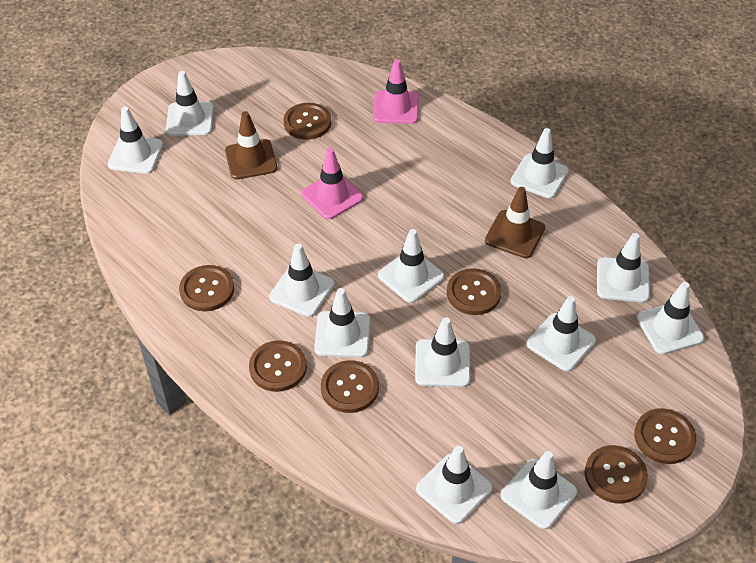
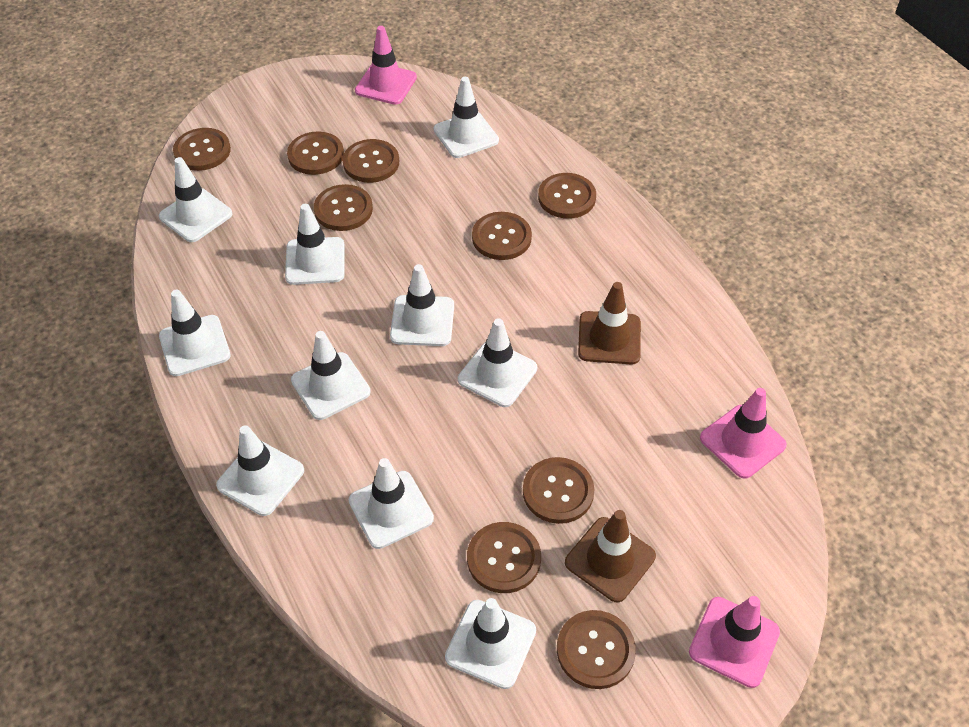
brown button: [179,265,234,311] [249,340,307,392] [284,103,331,140] [321,360,379,413] [447,268,501,315] [585,445,648,503] [634,408,696,464] = 7 -> [173,128,231,171] [287,132,344,175] [314,184,373,231] [343,139,399,183] [467,522,541,593] [472,212,532,260] [523,457,594,524] [538,173,596,219] [557,610,636,689] = 9
pink traffic cone: [302,148,363,219] [373,59,419,124] = 2 -> [355,26,417,105] [689,596,780,688] [700,388,787,479] = 3
white traffic cone: [108,107,164,174] [166,71,214,136] [269,244,335,317] [314,288,370,358] [378,229,444,303] [415,317,470,387] [416,445,493,524] [501,451,577,529] [510,128,569,198] [527,296,596,371] [597,233,650,303] [636,282,704,354] = 12 -> [159,157,232,242] [159,290,231,376] [216,425,304,516] [285,204,344,285] [291,331,371,420] [349,458,434,549] [390,264,454,346] [434,77,499,158] [445,598,536,689] [458,318,537,407] = 10

